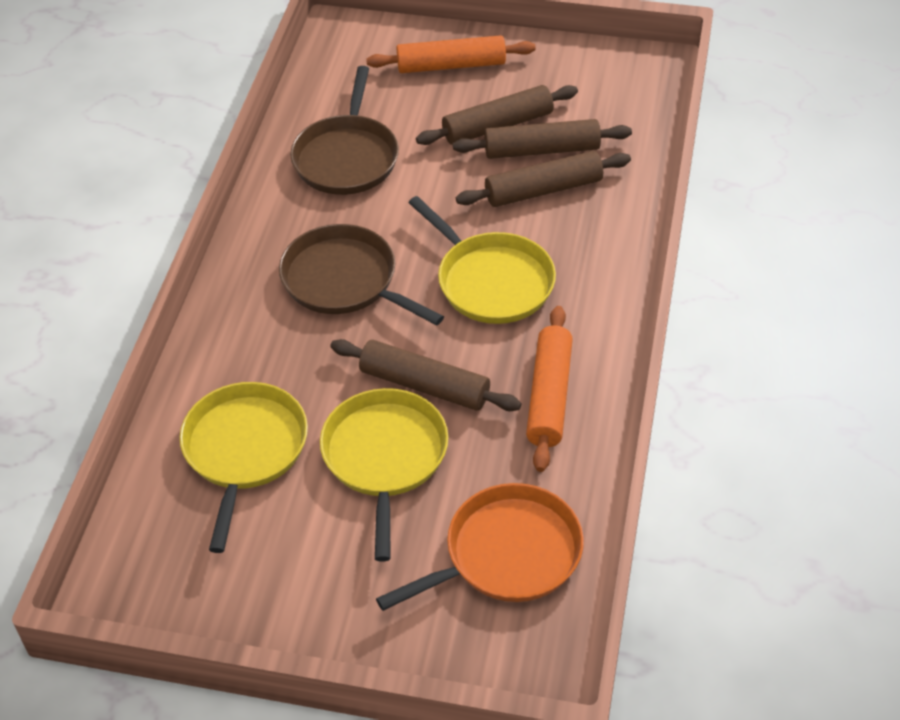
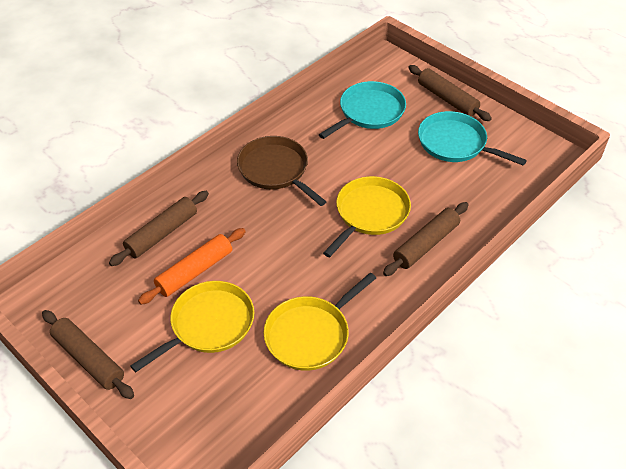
brown pan: [279,224,444,326] [290,66,399,195] = 2 -> [237,136,327,206] = 1
orange pan: [376,483,584,611] = 1 -> none = 0
orange rolling pin: [366,35,536,73] [526,306,573,472] = 2 -> [138,228,246,305] = 1
turquoise pan: none = 0 -> [319,81,406,139] [418,111,527,166] = 2

